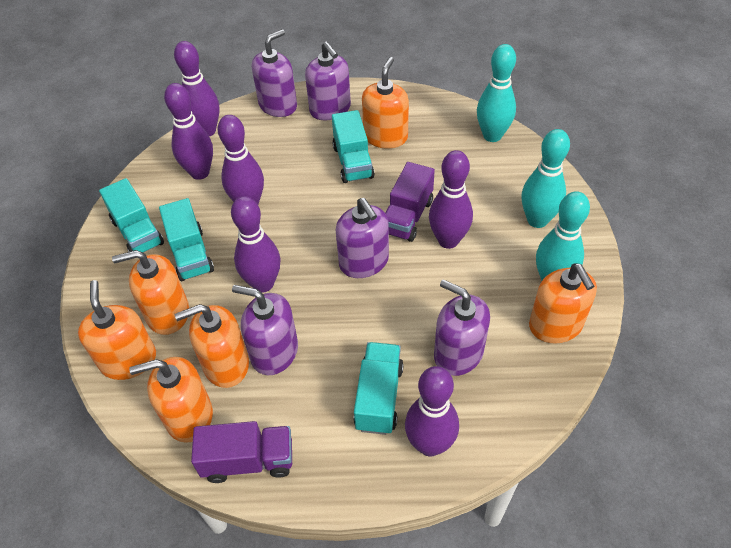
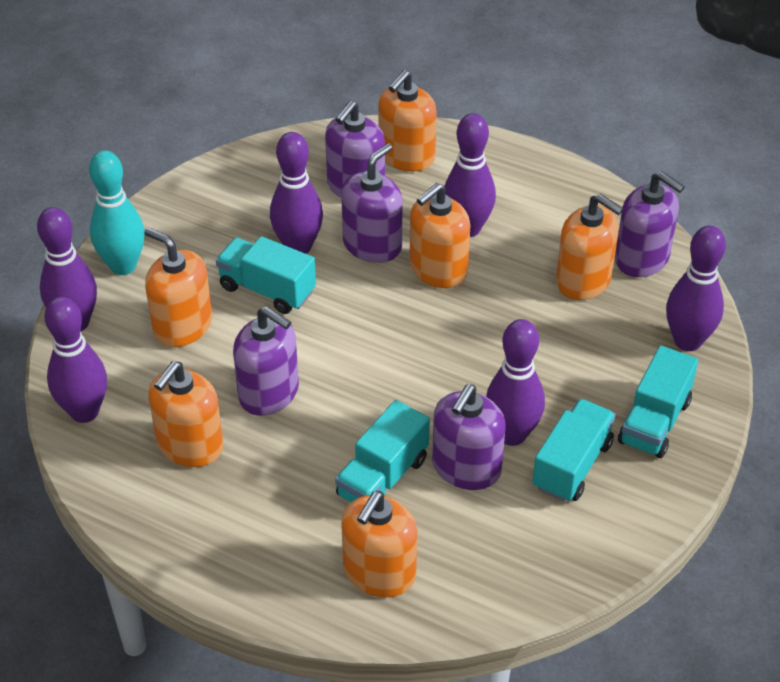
purple truck: [191,421,292,483] [385,162,435,242] = 2 -> none = 0
turquoise bowling pin: [477,44,516,142] [521,129,570,228] [536,191,590,281] = 3 -> [89,150,145,275] = 1

